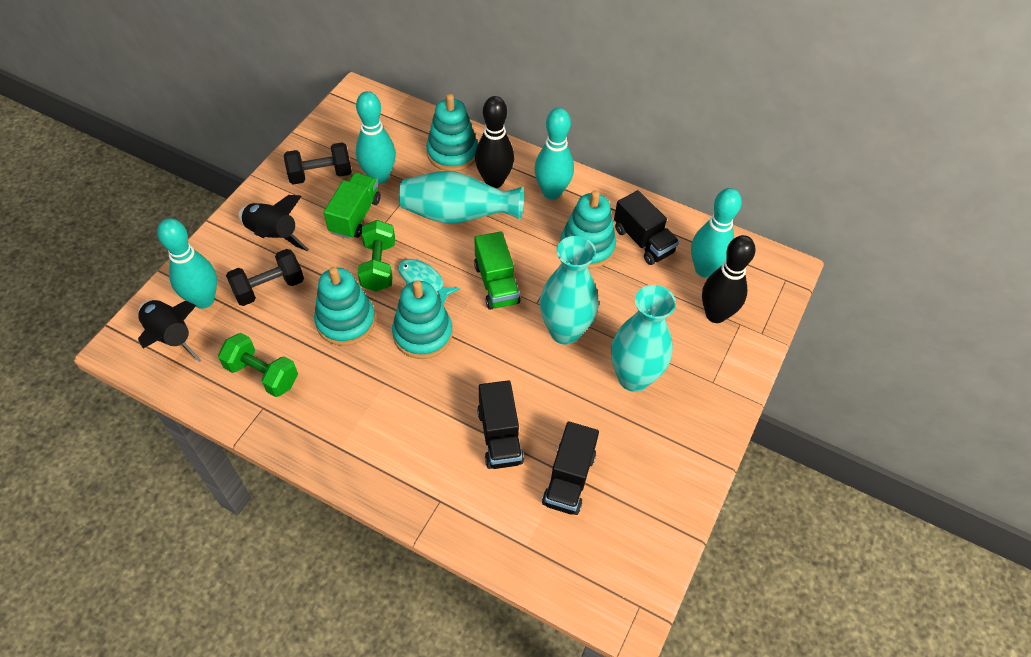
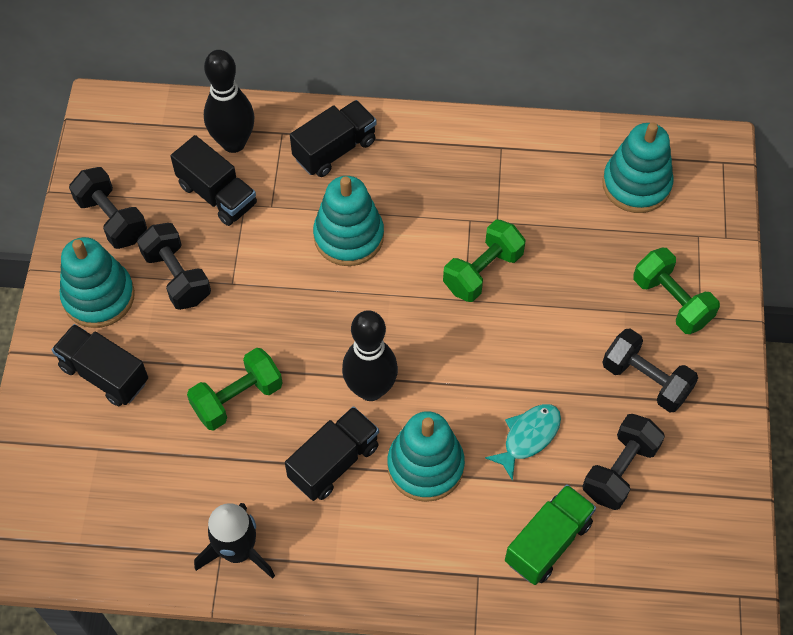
black dumbbell: [226,249,304,306] [284,142,352,185] = 2 -> [69,167,147,249] [137,223,211,310] [583,414,665,510] [602,328,698,413] = 4
black rocket: [138,300,202,362] [238,195,309,251] = 2 -> [194,503,275,579] = 1
black truck: [477,380,524,469] [542,421,599,515] [614,190,679,265] = 3 -> [52,324,148,406] [170,135,257,226] [285,406,379,501] [290,100,377,177] = 4
green dumbbell: [218,333,298,397] [358,220,395,292] = 2 -> [187,348,283,431] [443,220,525,302] [633,248,720,334] = 3
green truck: [324,173,381,239] [474,231,521,310] = 2 -> [505,484,596,585] = 1
turquoise bowling pin: [157,218,217,309] [356,91,396,184] [534,108,574,200] [691,188,742,277] = 4 -> none = 0
turquoise vase: [399,171,524,224] [540,236,599,345] [611,285,676,392] = 3 -> none = 0

